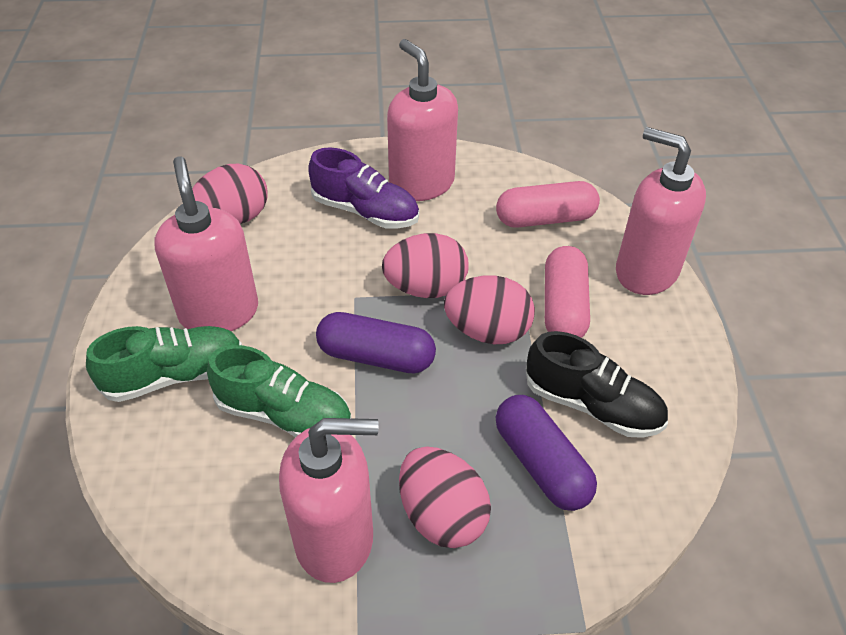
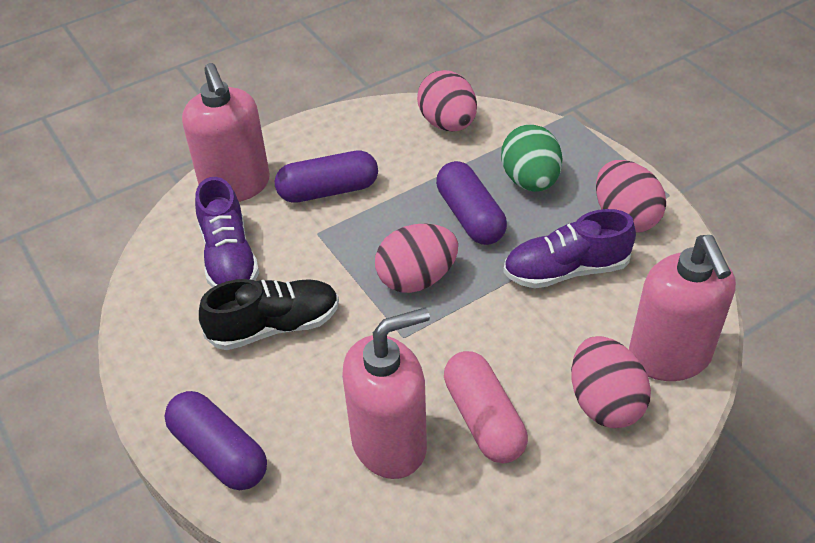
green egg: none = 0 -> [501,124,563,192] = 1
green shoe: [86,326,242,402] [207,345,352,437] = 2 -> none = 0
pink capsule: [496,181,600,228] [545,246,590,338] = 2 -> [444,351,528,463] = 1
pink soap dispenser: [154,156,258,331] [279,418,379,583] [387,39,458,201] [616,127,706,295] = 4 -> [182,63,270,202] [342,307,430,479] [629,235,736,381] = 3
purple capsule: [316,312,436,373] [496,395,597,511] = 2 -> [164,391,267,490] [275,150,378,203] [436,161,507,245] = 3
purple shoe: [308,148,419,229] = 1 -> [195,177,259,288] [503,209,636,289] = 2

